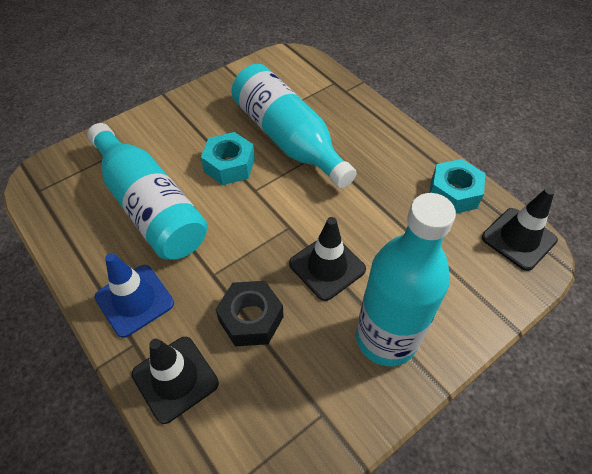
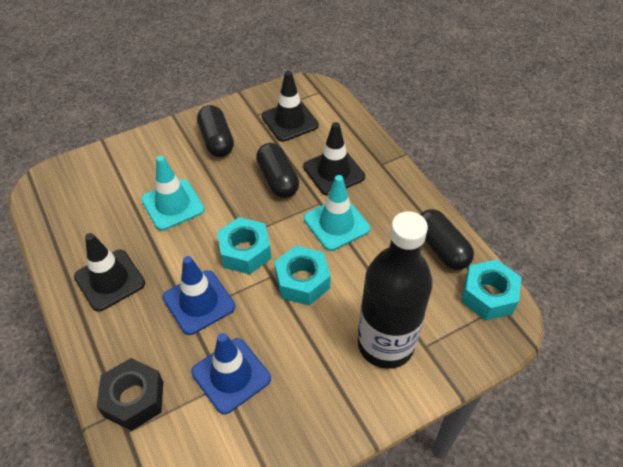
black bottle: none = 0 -> [357,211,433,369] = 1
black capsule: none = 0 -> [197,105,234,157] [256,143,299,198] [420,209,474,270] = 3
blue traffic cone: [95,253,174,338] = 1 -> [163,256,235,335] [191,333,271,414] = 2
turquoise bottle: [87,123,207,260] [231,64,357,189] [356,193,456,366] = 3 -> none = 0
turquoise nut: [201,132,255,185] [430,159,485,214] = 2 -> [217,217,271,274] [275,246,331,306] [462,260,521,320] = 3
turquoise traffic cone: none = 0 -> [141,156,205,231] [304,175,370,251] = 2

